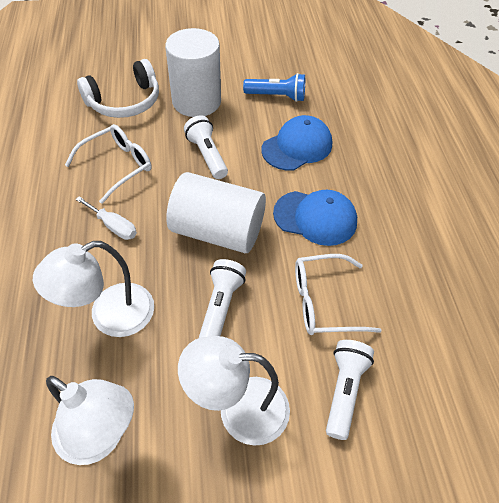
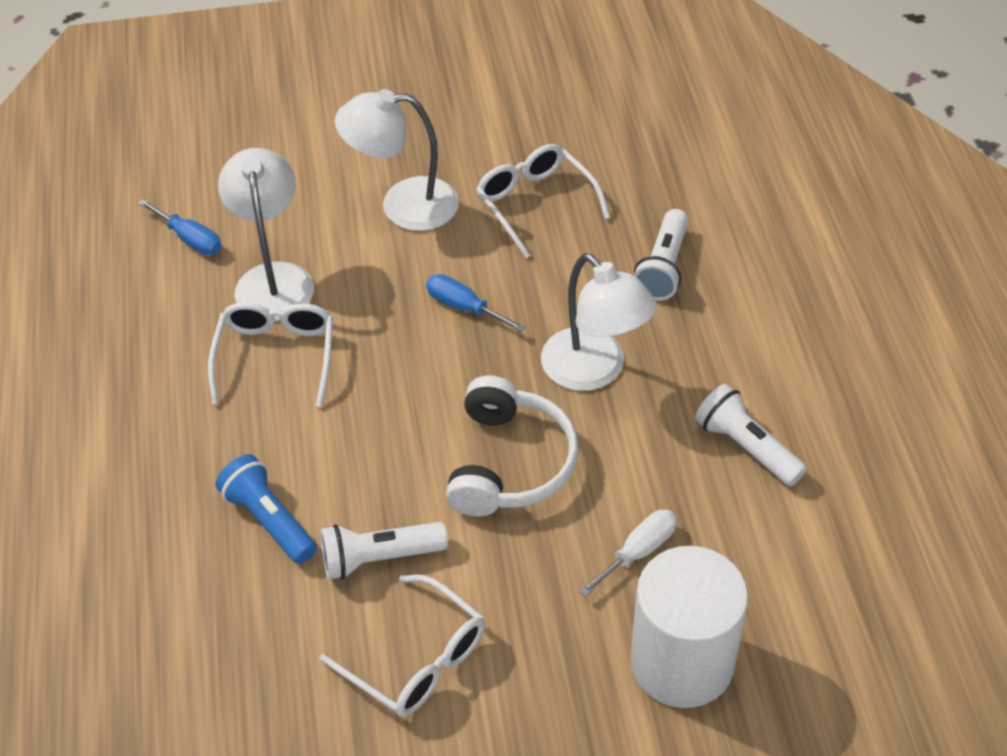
blue cap: [261,115,332,171] [273,190,357,246] = 2 -> none = 0
blue screwdriver: none = 0 -> [138,199,222,255] [426,274,525,332] = 2
white cylinder: [165,28,221,117] [166,172,266,253] = 2 -> [630,546,748,708] = 1
white glasses: [65,124,152,204] [295,254,382,335] = 2 -> [208,302,333,407] [320,574,485,717] [476,144,610,258] = 3

